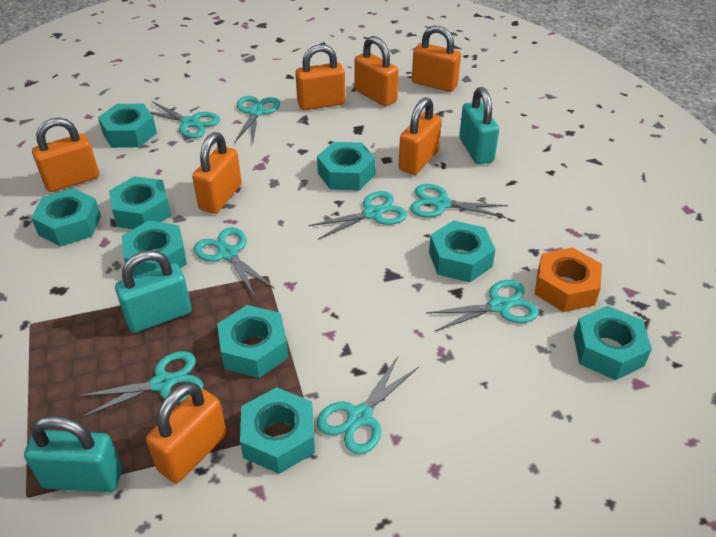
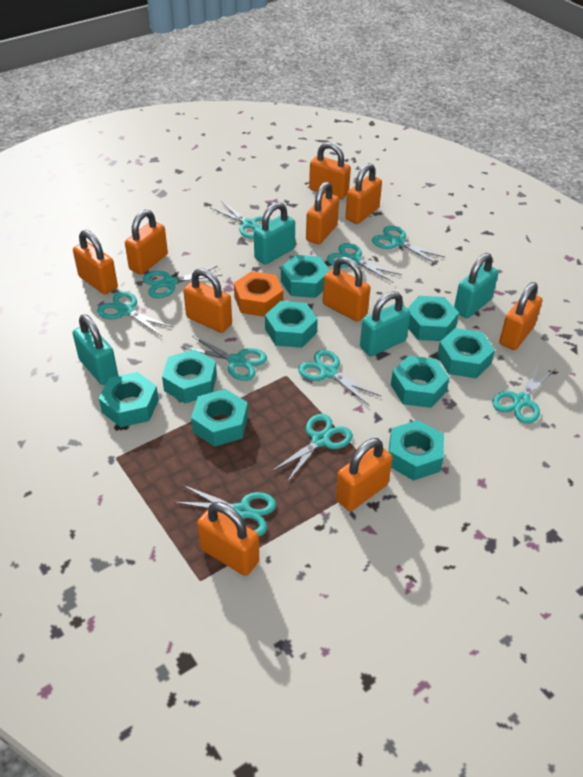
orange padlock: [32,118,99,192] [146,382,227,483] [192,132,242,214] [295,44,345,110] [354,36,399,106] [399,97,442,175] [412,26,461,92] = 7 -> [73,230,118,294] [125,210,168,274] [183,268,232,333] [197,502,259,576] [306,182,339,244] [309,142,351,199] [323,257,370,322] [336,438,393,511] [345,163,382,224] [499,282,542,350] = 10
turquoise padlock: [24,415,122,492] [115,250,192,333] [459,87,499,164] = 3 -> [72,314,118,385] [254,202,295,265] [360,291,411,356] [454,253,498,318] = 4
turquoise scissors: [77,351,204,418] [150,101,220,138] [194,227,275,297] [234,96,280,144] [309,191,407,240] [317,357,419,454] [410,184,508,218] [426,280,539,331] = 8 -> [97,291,174,336] [143,266,222,298] [174,485,276,536] [182,336,267,381] [210,201,271,239] [271,414,353,483] [298,350,381,405] [327,243,402,283] [372,226,444,264] [492,364,555,424] = 10

